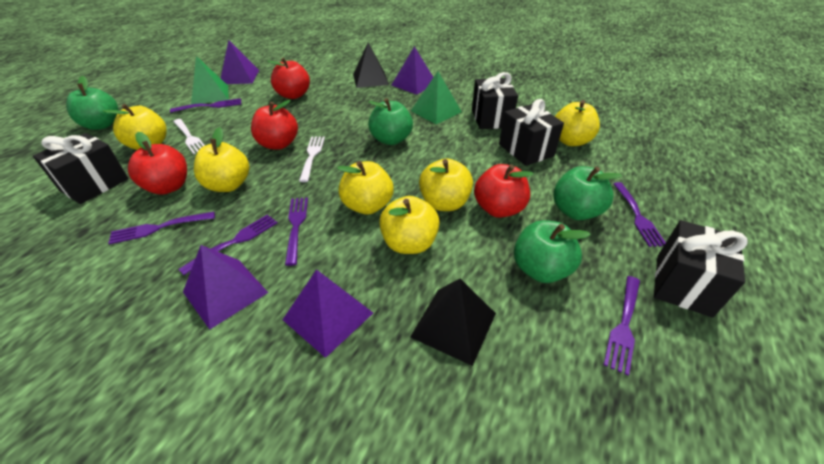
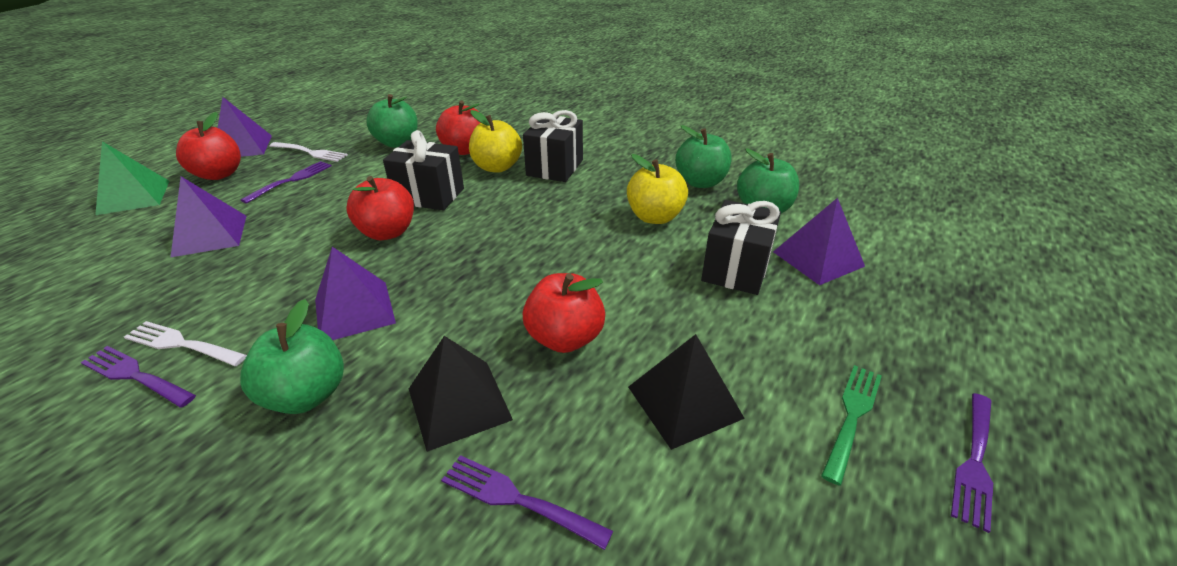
black gift: [33,133,129,204] [472,72,518,129] [499,99,564,166] [654,220,747,317] = 4 -> [383,130,464,211] [523,110,583,182] [701,200,781,295] = 3
green fork: none = 0 -> [821,365,882,486] = 1
green pyramid: [191,56,228,104] [411,72,462,124] = 2 -> [95,141,169,215] = 1
purple fork: [108,212,215,244] [170,98,241,113] [178,215,278,275] [285,197,308,266] [603,276,640,375] [613,182,666,247] = 6 -> [81,346,196,407] [240,161,332,204] [441,455,613,550] [951,393,993,533] = 4
yellow apple: [103,104,167,150] [194,127,249,192] [337,161,394,214] [379,196,440,254] [419,158,473,211] [555,100,600,146] = 6 -> [469,110,522,173] [627,154,688,224] = 2

